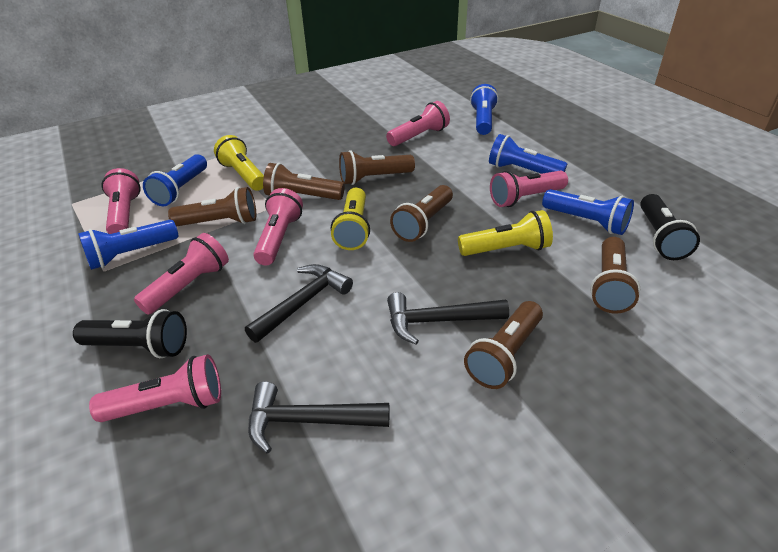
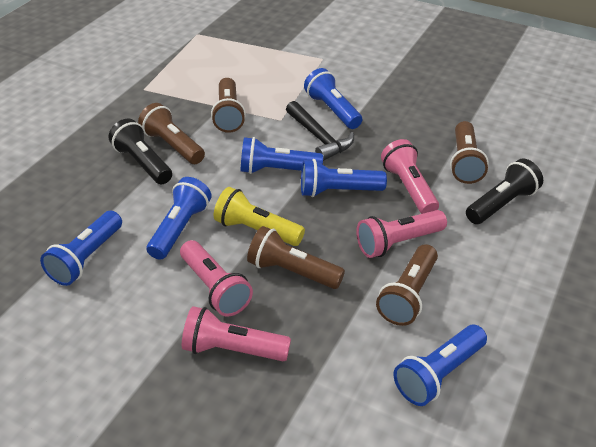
black hammer: [245,264,353,343] [248,381,389,454] [387,292,509,345] = 3 -> [286,101,354,161] = 1
blue flashlight: [78,220,178,270] [143,154,207,206] [470,84,498,135] [489,134,567,174] [542,189,634,235] = 5 -> [40,211,122,286] [146,177,212,260] [241,137,323,174] [301,159,387,197] [304,68,362,129] [393,325,487,406] = 6
brown flashlight: [168,187,256,227] [263,163,345,200] [339,150,415,185] [390,185,453,242] [464,301,543,389] [590,237,640,314] = 6 -> [138,103,205,164] [211,78,246,133] [247,226,345,289] [376,244,438,326] [450,121,489,184] = 5
pink flashlight: [89,354,221,422] [102,168,141,234] [134,233,229,315] [253,188,303,265] [386,101,450,146] [490,171,568,207] = 6 -> [180,240,253,316] [182,306,291,361] [356,210,447,258] [381,139,439,214] = 4
yellow flashlight: [214,135,264,191] [331,188,370,250] [458,210,553,256] = 3 -> [214,187,305,246] = 1

